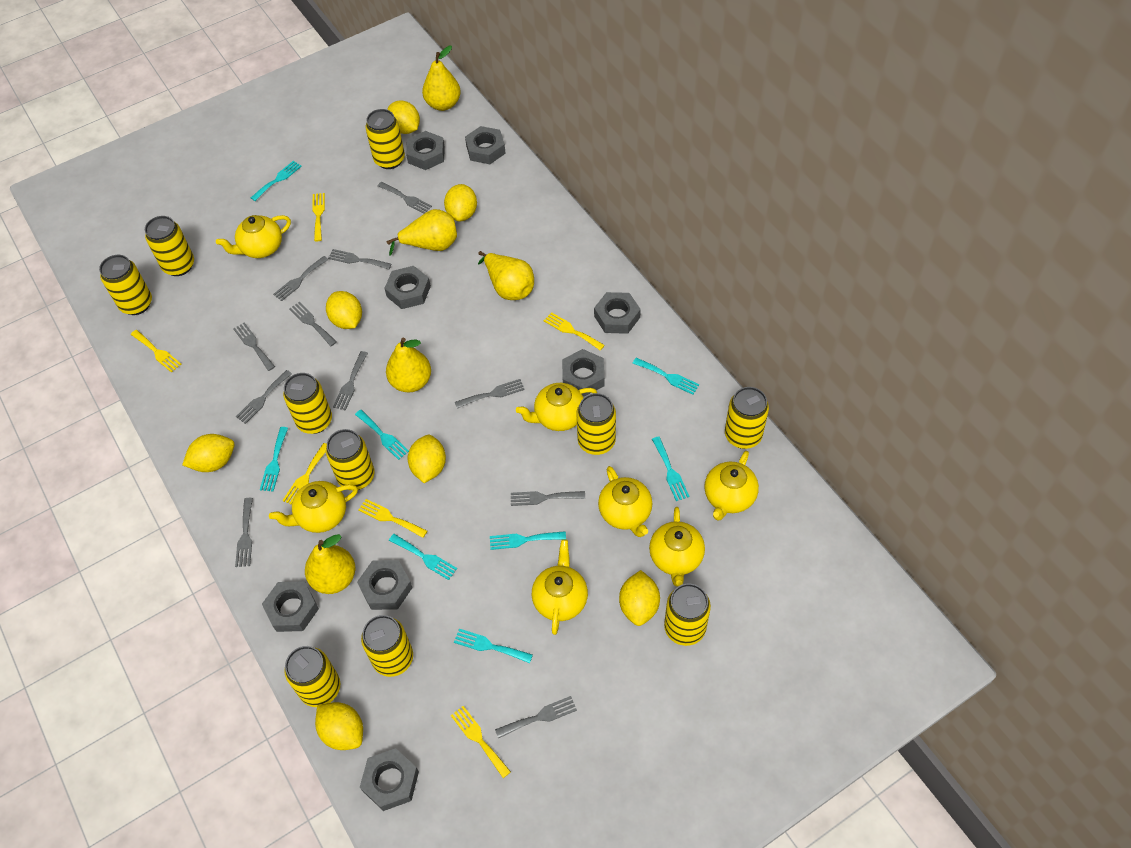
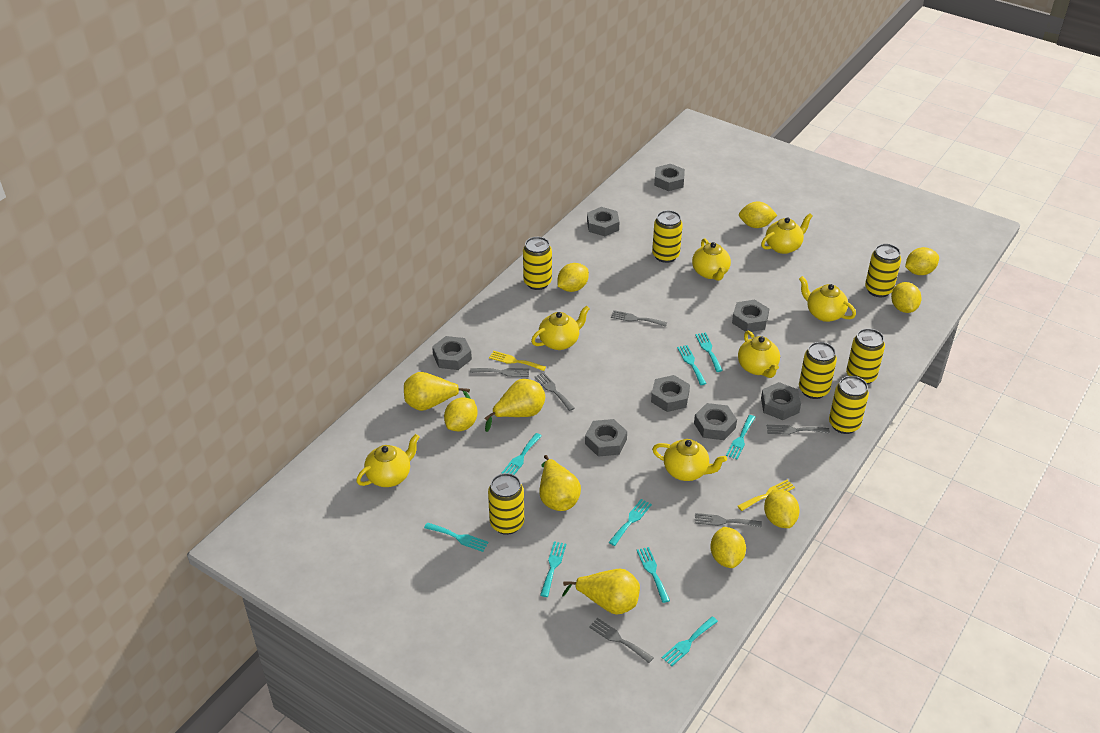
grey fork: [233,322,275,371] [235,498,253,567] [236,370,292,424] [273,256,329,301] [289,302,336,346] [328,249,391,269] [333,351,368,411] [378,182,432,214] [455,379,525,409] [495,696,577,739] [511,491,585,506] = 11 -> [470,368,529,377] [535,373,575,411] [589,618,654,663] [611,310,667,327] [695,513,762,528] [767,425,830,435] = 6
turquoise fork: [251,161,302,201] [260,427,288,492] [355,410,409,460] [389,534,457,580] [454,629,533,663] [490,531,566,550] [633,358,699,395] [652,436,690,501] = 8 -> [424,522,489,552] [502,433,542,475] [540,541,566,597] [609,499,652,546] [637,547,670,603] [662,617,718,666] [677,345,707,385] [695,332,723,372] [726,415,755,459] = 9
yellow can: [99,255,152,315] [145,216,194,276] [283,373,332,434] [284,646,340,707] [326,429,375,490] [361,615,413,677] [365,109,405,169] [577,393,616,455] [664,583,711,646] [725,387,769,449] = 10 -> [488,473,524,535] [523,237,552,290] [652,210,683,263] [799,342,837,399] [829,376,869,434] [846,328,885,385] [865,244,901,297] = 7
yellow fork: [131,330,181,373] [282,443,327,505] [312,193,325,241] [358,499,427,538] [451,706,511,778] [544,312,605,351] = 6 -> [489,351,546,371] [738,479,795,511] = 2
yellow pear: [305,534,355,594] [386,338,431,393] [387,209,457,256] [422,46,461,111] [478,251,534,300] = 5 -> [404,372,471,411] [485,379,545,432] [539,455,581,511] [562,569,640,615] = 4

